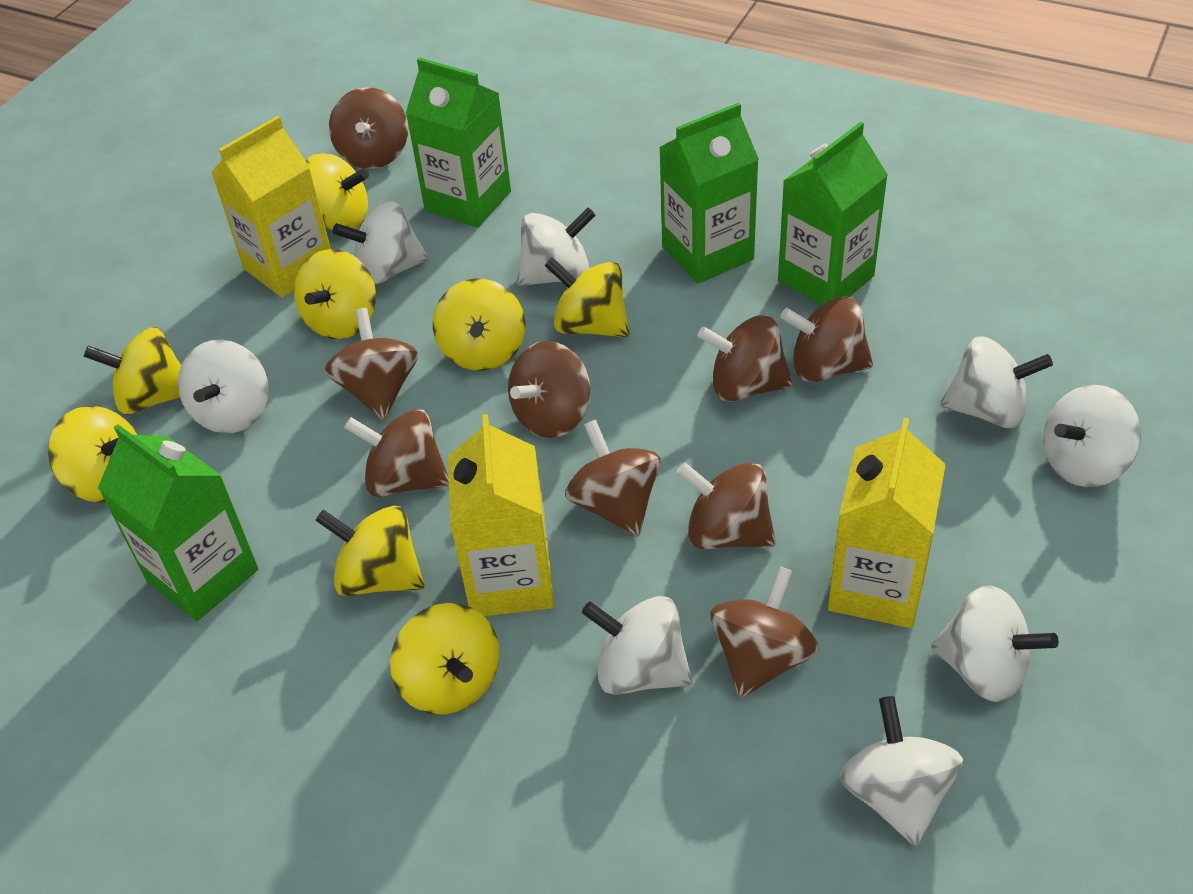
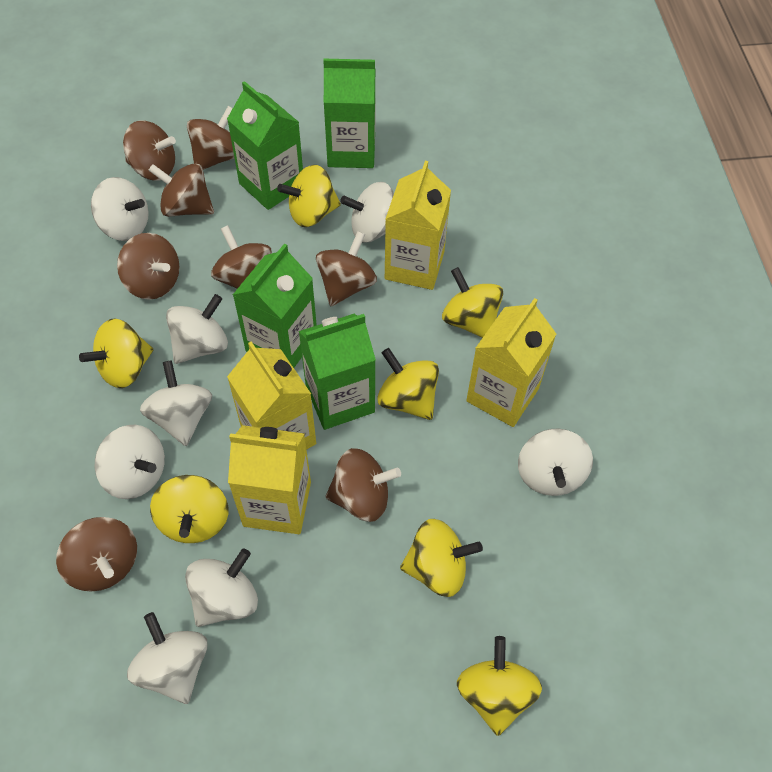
brown spinning top: [325,308,418,420] [329,87,408,169] [344,409,449,497] [508,341,591,438] [565,420,661,537] [677,462,776,549] [697,315,793,402] [710,566,818,698] [781,296,873,382] = 9 -> [56,517,137,591] [117,233,180,300] [123,120,176,181] [148,163,214,217] [187,106,235,170] [211,225,272,289] [316,231,377,307] [325,448,401,522] = 8
yellow carton: [211,116,331,298] [448,414,554,616] [828,418,946,628] = 3 -> [227,341,316,450] [228,425,311,534] [385,161,451,290] [466,298,556,427] = 4
yellow spinning top: [48,406,137,503] [84,327,181,415] [294,249,376,339] [306,153,369,230] [315,506,424,596] [390,603,500,715] [433,279,525,371] [544,257,630,337] = 8 -> [79,318,153,388] [150,475,228,543] [277,165,341,227] [377,348,439,420] [400,519,483,597] [442,267,503,338] [457,636,542,736] = 7

